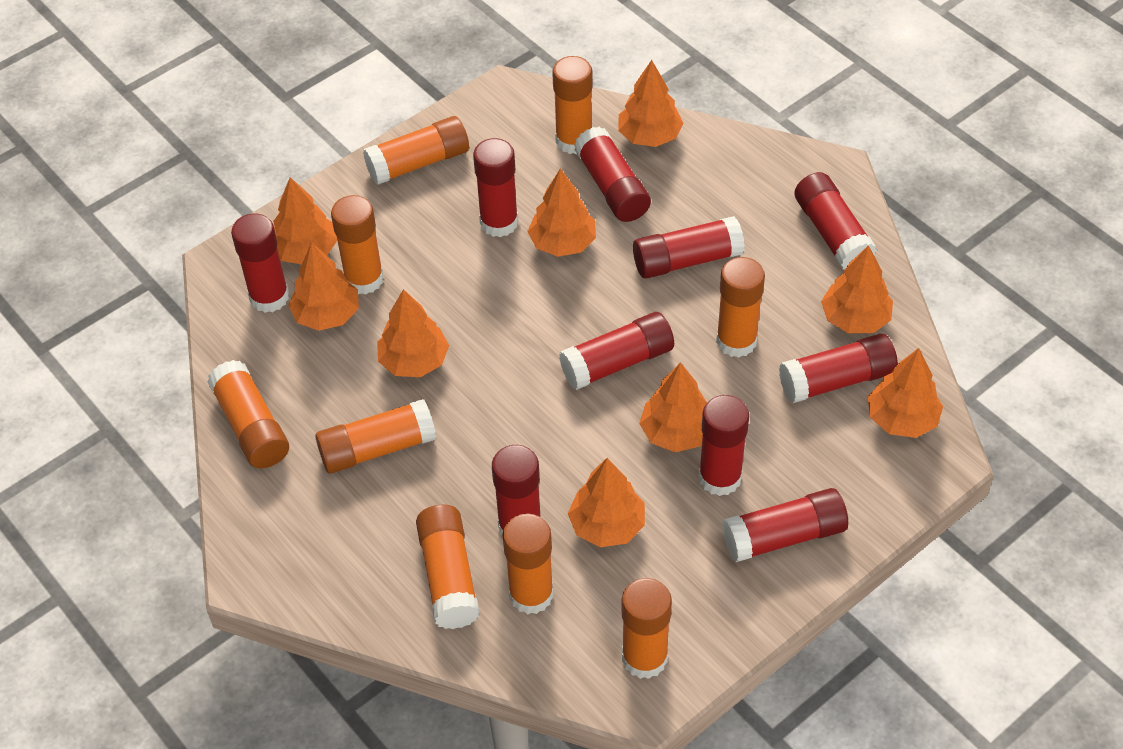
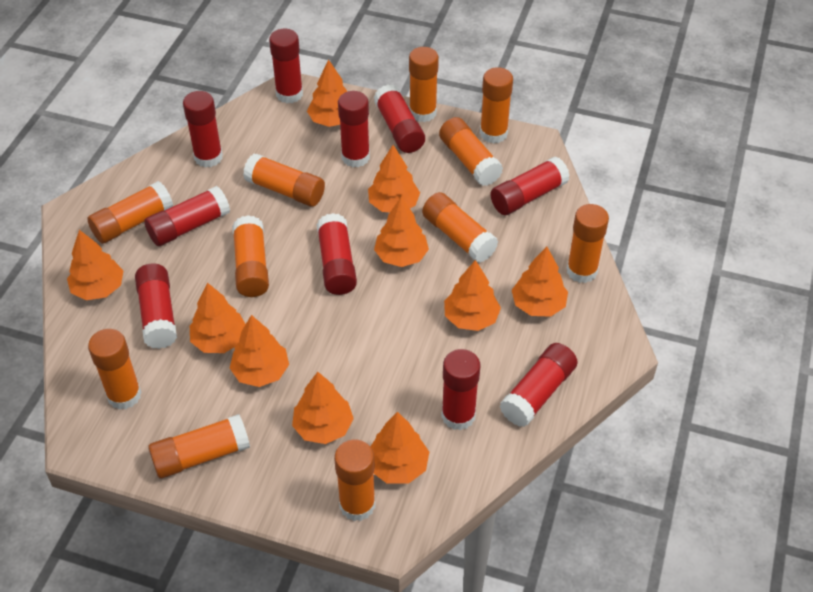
orange glue stick: [207,360,289,468] [315,399,436,474] [331,195,384,295] [363,116,469,185] [416,504,480,629] [502,513,554,614] [552,56,593,154] [622,578,672,679] [716,257,765,358] = 9 -> [87,181,173,244] [88,329,141,410] [148,414,250,478] [232,215,269,297] [243,154,325,207] [334,439,375,521] [409,47,439,122] [422,192,498,263] [439,117,503,186] [480,67,513,144] [567,204,609,283] = 11
orange tree: [273,177,337,265] [288,242,359,331] [377,289,449,377] [527,168,596,257] [568,458,645,547] [618,60,683,147] [639,362,707,452] [821,245,893,333] [868,348,943,438] = 9 -> [67,230,123,300] [190,283,246,353] [230,315,289,387] [292,372,354,444] [307,59,348,127] [368,145,420,212] [370,412,429,483] [374,197,429,267] [444,260,501,331] [512,247,568,317] = 10

